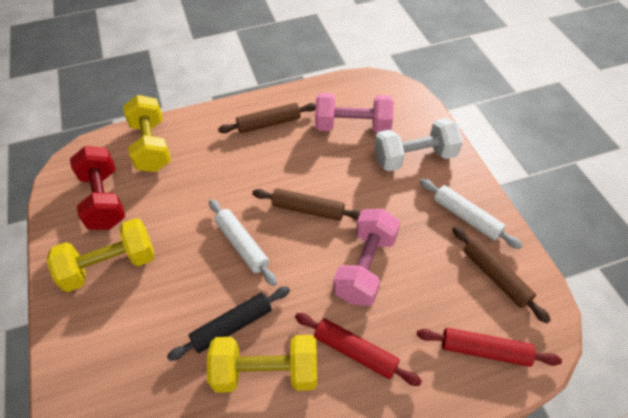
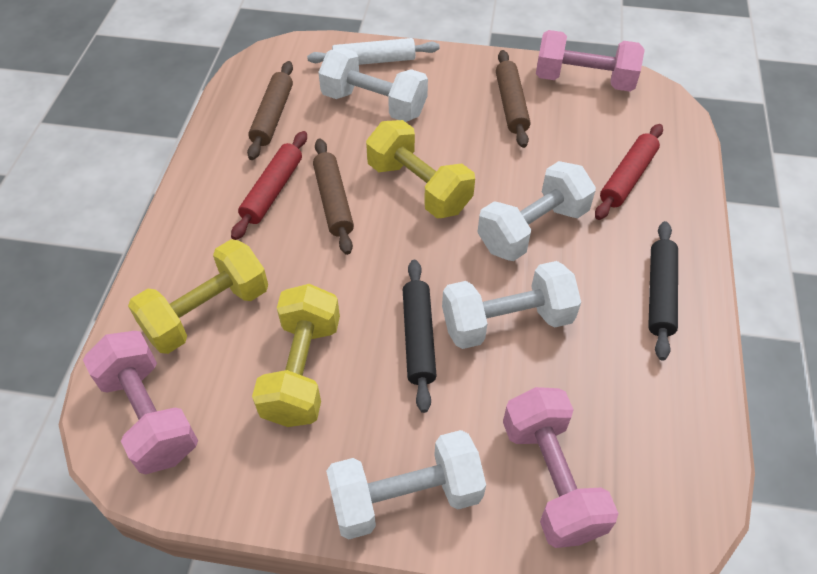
black rolling pin: [167,287,290,361] = 1 -> [403,260,437,413] [648,221,678,360] = 2
pink dumbbell: [315,93,394,133] [333,209,400,306] = 2 -> [83,331,198,474] [503,387,619,548] [536,30,645,92] = 3
red dumbbell: [70,146,125,230] = 1 -> none = 0
white dumbbell: [374,118,463,171] = 1 -> [318,48,428,122] [326,430,486,539] [442,261,581,349] [477,161,596,261] = 4
white rolling pin: [209,199,277,286] [420,179,523,249] = 2 -> [307,38,440,65] = 1

